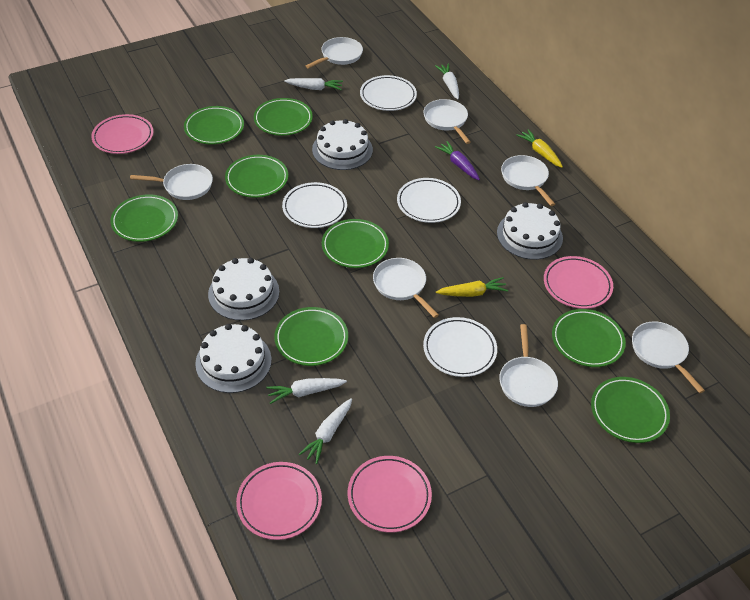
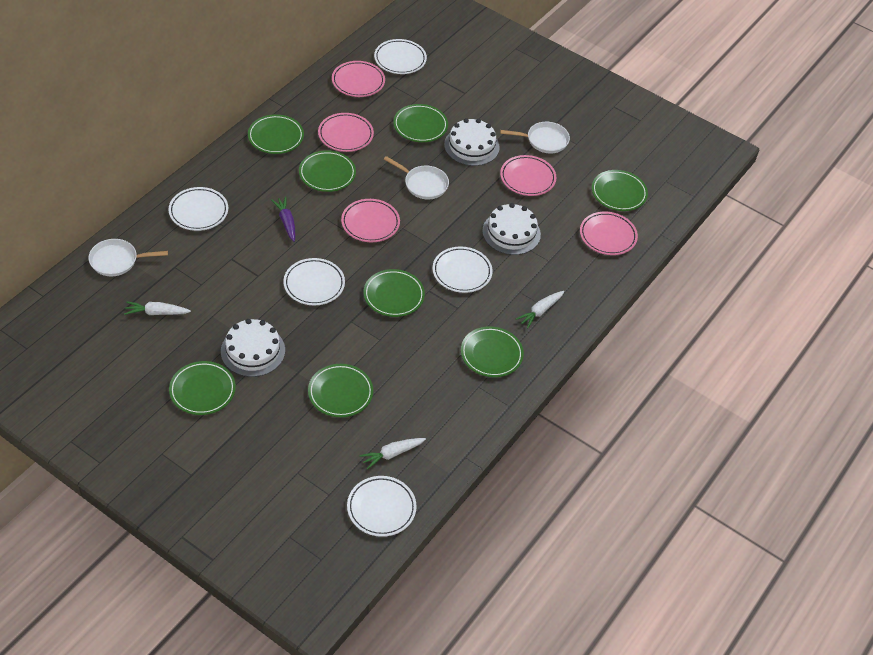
pink plate: [91,114,154,154] [236,462,322,540] [348,456,432,533] [544,256,613,309] = 4 -> [318,113,374,152] [332,61,385,97] [341,199,400,242] [500,155,557,196] [580,212,638,255] = 5
white cake: [195,324,272,393] [208,258,279,321] [312,119,373,170] [497,202,563,260] = 4 -> [221,319,285,377] [444,118,500,166] [482,203,541,255] = 3
white carrot: [266,378,347,404] [284,78,343,90] [299,398,352,464] [435,64,459,99] = 4 -> [124,301,191,315] [360,438,426,470] [516,291,564,329] = 3
white pan: [130,164,213,200] [306,37,363,69] [373,258,439,318] [423,99,471,144] [499,324,558,407] [501,155,555,206] [632,321,705,393] = 7 -> [89,239,168,276] [384,156,449,199] [500,122,570,154] = 3
white plate: [282,182,347,228] [360,75,417,111] [397,178,461,223] [423,317,497,377] = 4 -> [168,187,228,231] [283,258,345,305] [347,476,417,537] [374,39,427,74] [433,246,493,293] = 5
yellow carrot: [436,277,508,297] [517,129,563,168] = 2 -> none = 0

